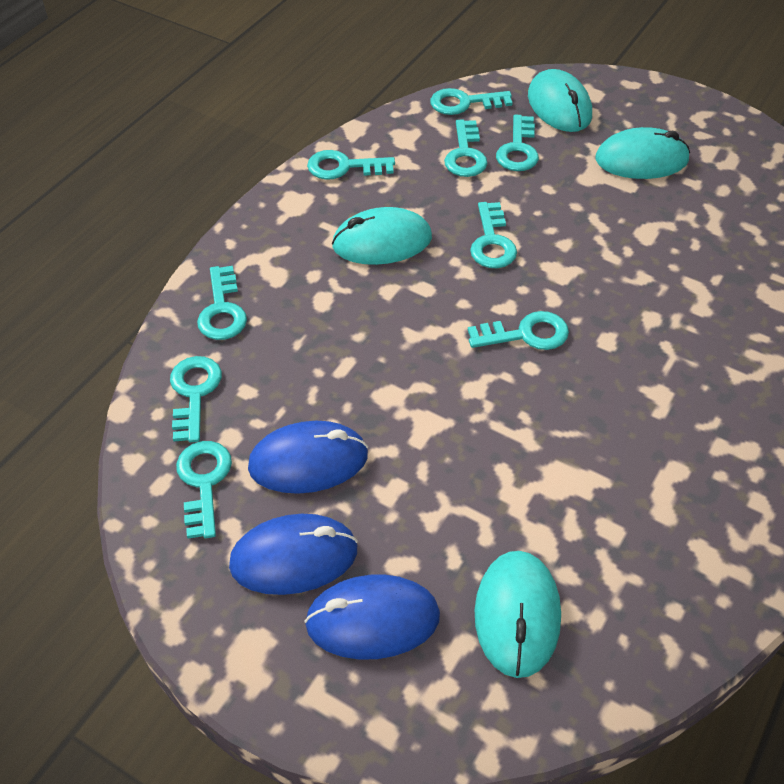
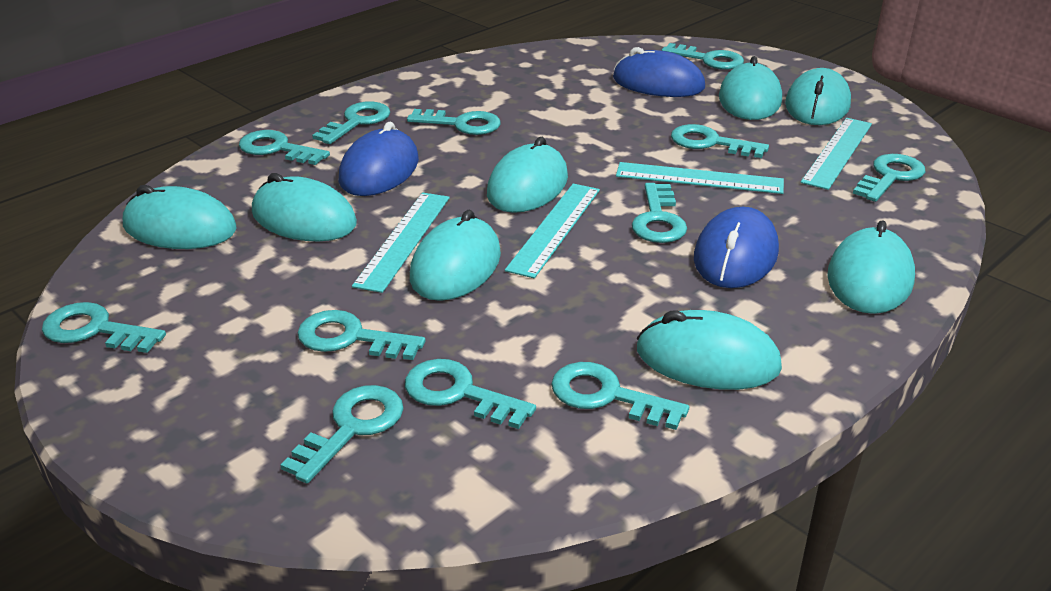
turquoise key: [170,356,222,442] [176,441,232,539] [197,266,247,340] [307,150,395,180] [430,88,513,115] [444,120,488,177] [468,311,569,350] [470,202,517,268] [496,115,539,171] = 9 -> [42,302,166,353] [239,130,330,165] [280,385,404,483] [298,310,426,360] [312,101,390,144] [405,359,536,429] [407,109,501,135] [551,362,689,430] [632,183,687,243] [662,43,744,70] [671,124,769,158] [853,154,925,202] = 12
turquoise mouse: [332,207,432,265] [475,551,561,678] [528,69,592,132] [595,127,690,179] = 4 -> [123,185,237,249] [252,173,357,241] [410,210,501,301] [487,137,568,213] [637,310,782,390] [719,56,782,120] [785,68,851,125] [827,221,915,314] = 8
turquoise ruler: none = 0 -> [352,192,450,293] [505,183,600,278] [616,162,784,194] [801,118,872,190] = 4

